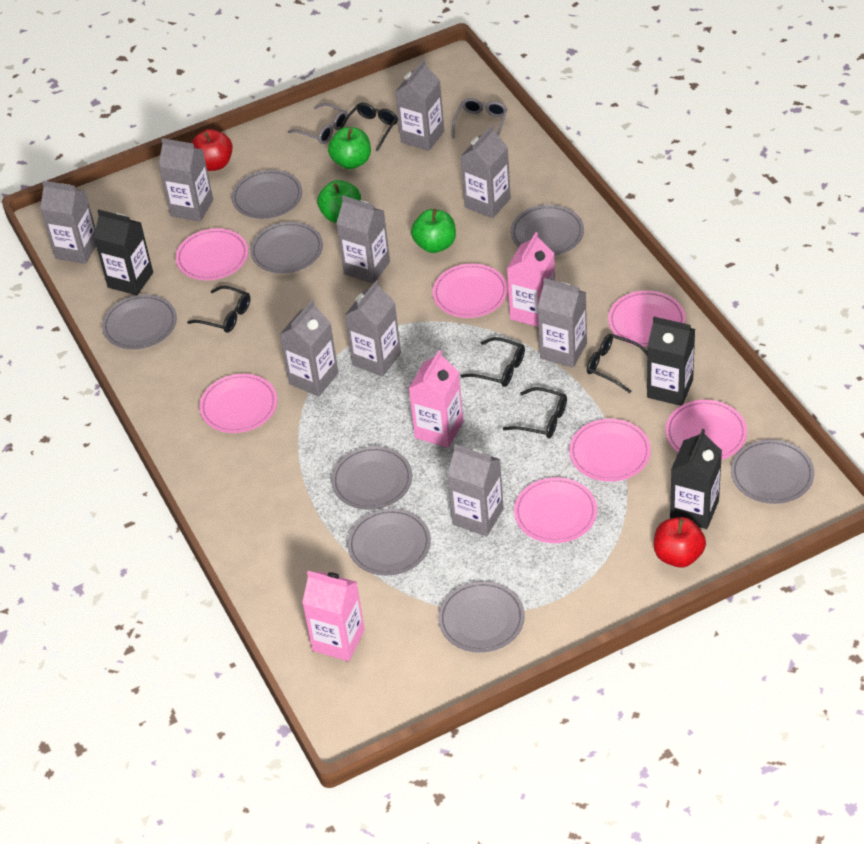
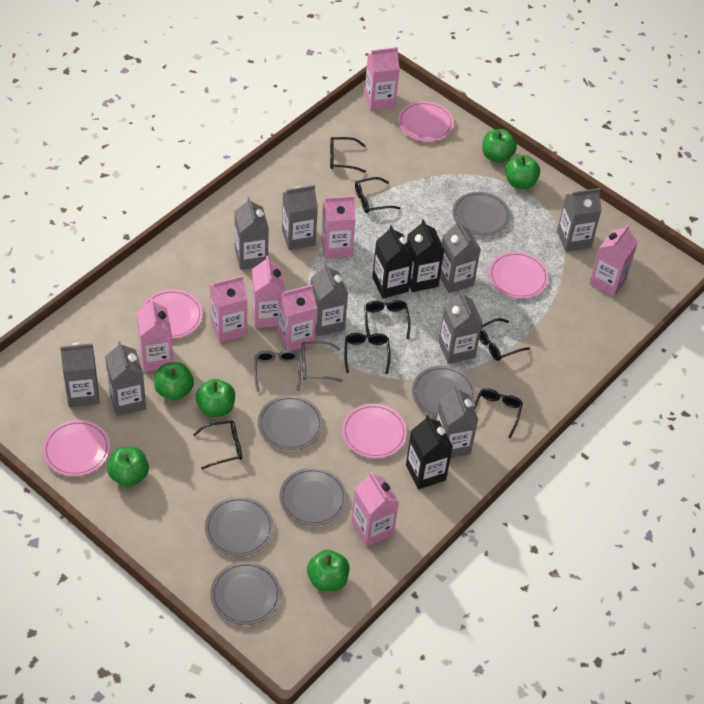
black glasses: [187,286,250,333] [340,102,398,151] [460,337,525,387] [503,387,567,438] [587,334,647,393] = 5 -> [193,420,242,470] [330,137,366,173] [344,333,391,374] [355,177,401,213] [364,300,411,339] [474,388,523,438] [479,318,530,361] = 7
green apple: [317,180,361,223] [328,127,371,169] [411,209,456,253] = 3 -> [107,447,149,487] [154,362,194,400] [196,379,235,417] [307,550,350,592] [482,129,517,163] [505,155,540,189] = 6
grey plate: [102,294,177,350] [232,170,302,219] [250,222,323,274] [331,446,412,510] [347,508,431,576] [438,581,525,653] [510,205,584,256] [731,439,814,504] = 8 -> [205,497,273,557] [210,562,281,625] [258,396,323,450] [279,468,347,526] [412,366,476,417] [453,192,511,236] = 6
pink carton: [302,571,365,661] [409,350,463,448] [507,232,555,327] = 3 -> [137,298,173,372] [210,276,247,343] [252,256,285,328] [278,285,317,350] [321,196,356,258] [351,472,399,547] [365,47,400,111] [589,224,638,297] = 8
pink plate: [176,228,248,280] [199,374,277,433] [433,263,508,318] [514,477,597,543] [569,419,651,482] [608,290,685,347] [665,400,747,460] = 7 -> [43,420,110,476] [142,289,203,339] [342,404,407,458] [398,101,454,142] [489,252,549,299] = 5
red apple: [191,129,233,171] [654,517,706,568] = 2 -> none = 0

